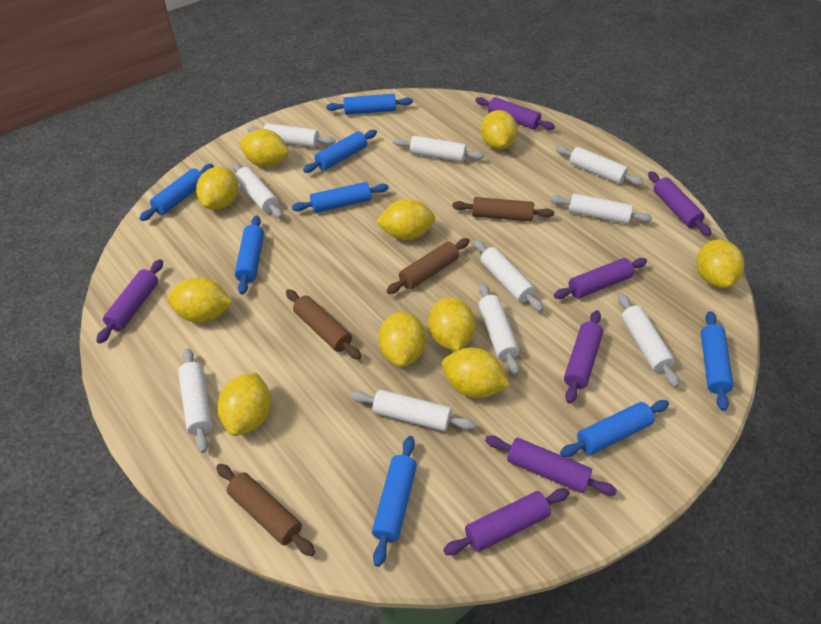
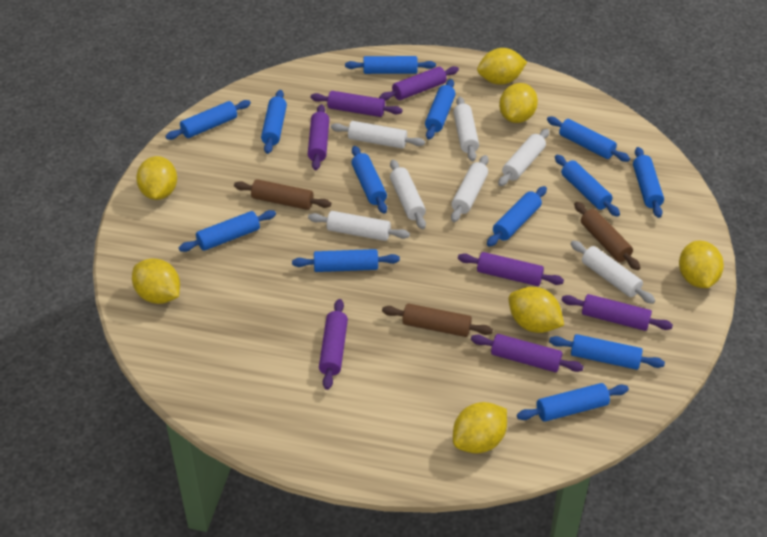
blue rolling pin: [139,164,214,221] [235,215,264,295] [292,182,389,213] [303,130,377,173] [326,94,413,115] [372,436,417,567] [560,400,669,457] [701,311,734,411] = 8 -> [165,100,251,140] [179,210,276,252] [261,90,287,154] [292,249,400,272] [345,56,436,74] [352,146,387,214] [425,79,455,140] [487,186,547,247] [517,383,629,422] [547,117,630,162] [549,334,665,370] [555,155,620,217] [633,147,664,218] = 13
brown rolling pin: [216,464,315,556] [286,289,361,360] [386,238,470,294] [452,197,554,221] = 4 -> [234,179,331,210] [382,303,493,337] [574,202,640,270] = 3
white rolling pin: [178,348,213,453] [233,163,283,218] [247,123,335,148] [350,390,475,431] [393,136,484,162] [474,240,543,312] [479,283,519,375] [550,193,652,224] [556,146,644,185] [618,294,679,387] = 10 -> [308,211,410,241] [331,121,425,149] [390,160,426,229] [451,155,489,222] [453,97,479,161] [498,129,549,186] [571,241,655,304] = 7
yellow lemon: [167,277,233,323] [196,167,238,210] [217,372,271,436] [239,129,289,167] [376,199,436,240] [378,311,426,367] [428,297,475,351] [442,348,510,398] [481,110,518,150] [697,240,744,288] = 10 -> [132,259,180,304] [136,156,177,200] [453,402,507,454] [477,48,527,85] [499,83,538,123] [508,287,564,333] [679,240,724,288] = 7

